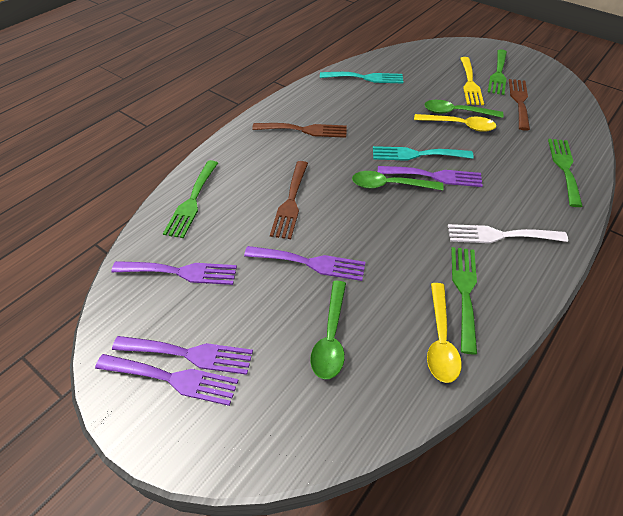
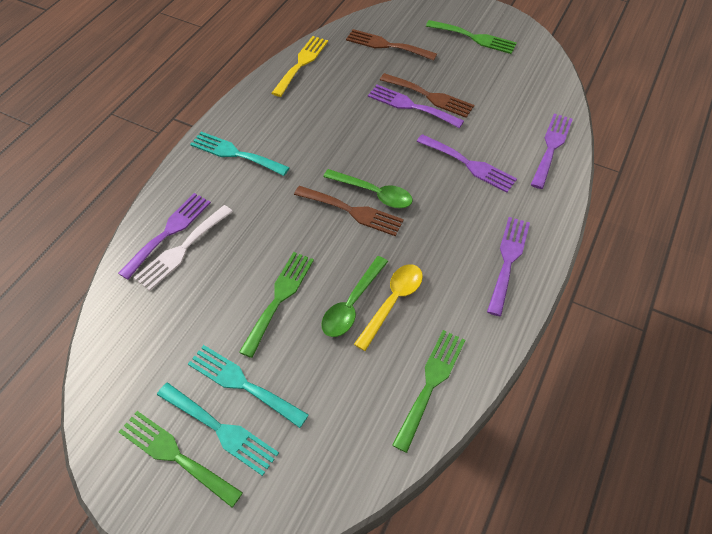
green spoon: [310,281,346,379] [352,171,443,190] [424,100,503,118] = 3 -> [321,256,388,337] [323,169,413,208] = 2
turquoise fork: [320,72,403,84] [373,146,474,161] = 2 -> [157,382,279,476] [188,345,309,428] [190,132,290,176] = 3
yellow spoon: [414,114,496,132] [427,283,462,383] = 2 -> [354,264,423,351] = 1

